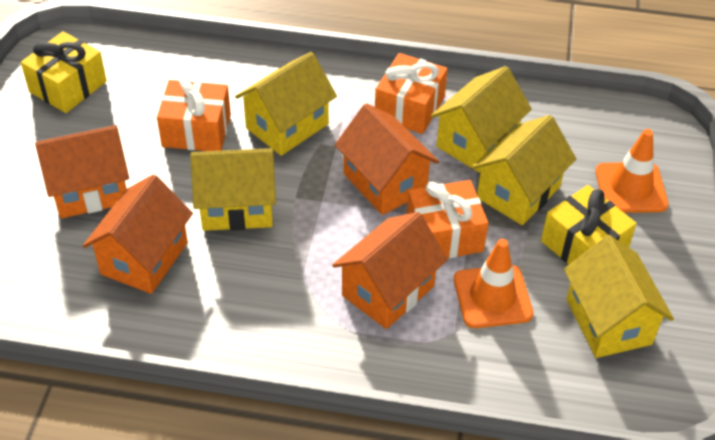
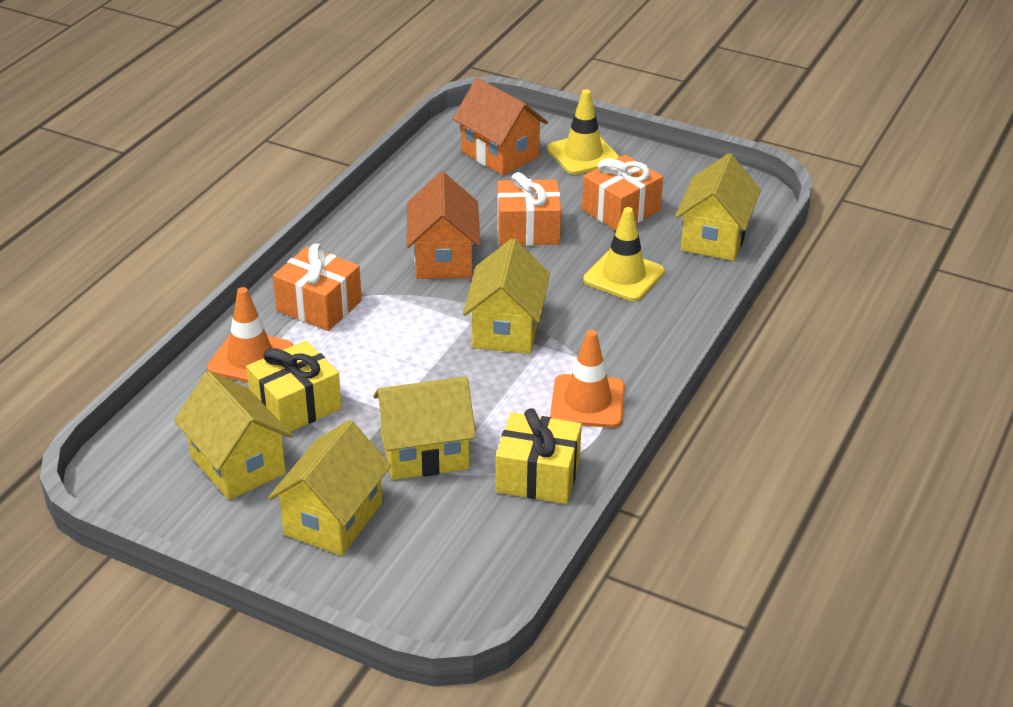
orange house: [35,125,129,219] [83,174,193,294] [332,212,448,329] [335,103,439,215] = 4 -> [407,172,480,279] [453,78,548,175] = 2
yellow traffic cone: none = 0 -> [547,89,620,175] [583,207,665,301] = 2

